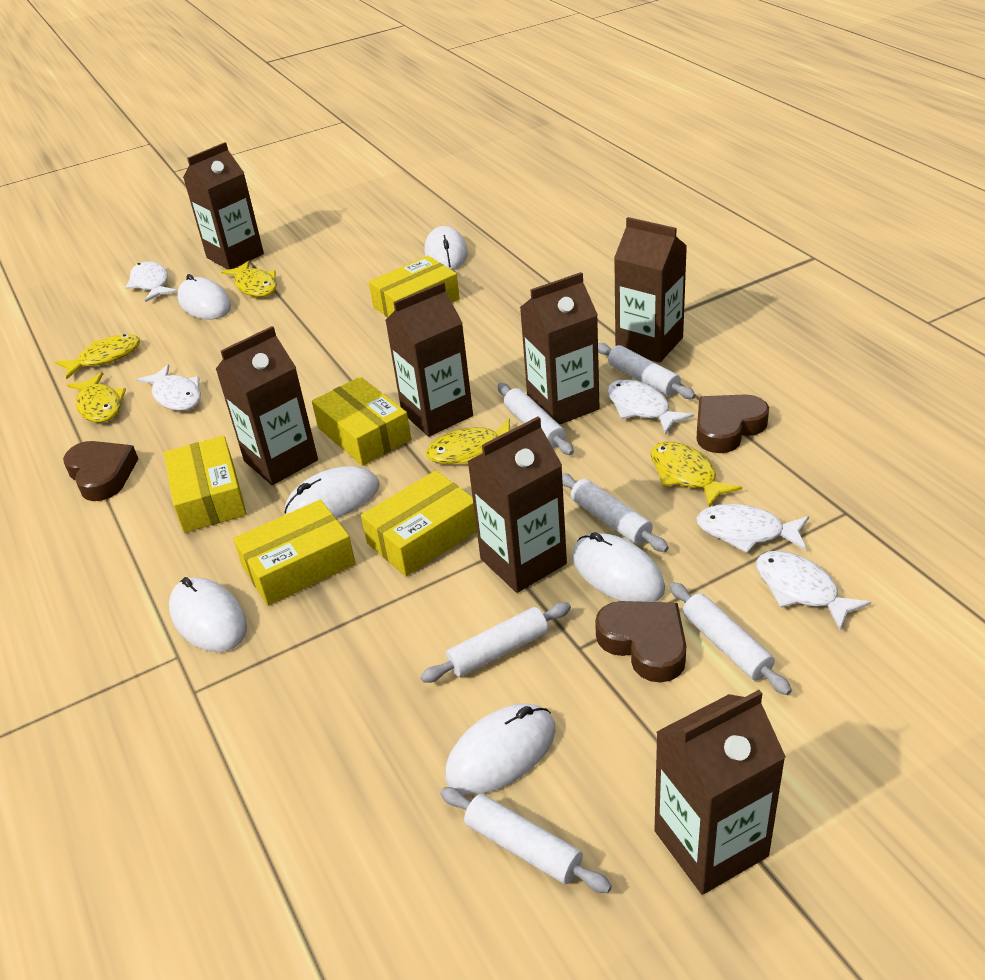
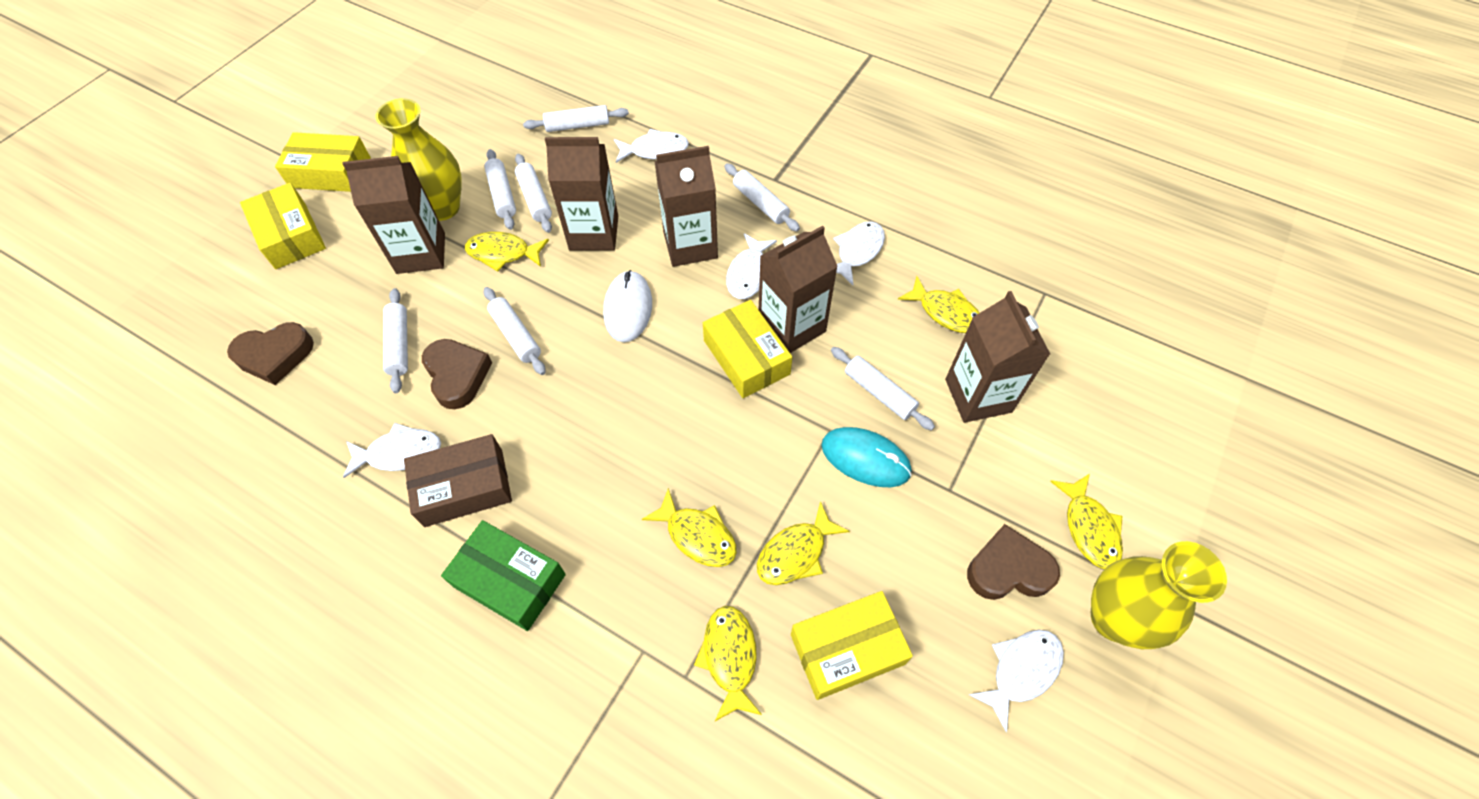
brown box: none = 0 -> [404,434,512,527] = 1
brown carton: [183,142,264,270] [216,326,318,485] [385,282,473,437] [468,416,567,593] [520,272,599,425] [614,217,687,363] [654,690,786,895] = 7 -> [342,156,445,274] [545,137,618,250] [655,146,718,267] [759,226,838,353] [945,291,1050,423] = 5
green box: none = 0 -> [441,520,566,631] = 1
turquoise mouse: none = 0 -> [821,427,912,487] = 1
white mouse: [169,577,247,652] [177,274,231,320] [284,466,380,518] [425,226,468,270] [445,704,556,795] [572,532,665,602] = 6 -> [603,270,652,342] = 1
white rolling pin: [420,602,571,683] [440,787,612,893] [498,383,574,455] [562,473,669,552] [598,343,696,399] [670,582,792,695] = 6 -> [383,288,408,393] [484,149,516,230] [484,287,546,375] [515,154,552,233] [523,105,629,132] [724,163,800,231] [831,347,935,431] = 7
yellow box: [164,436,247,533] [233,500,356,606] [312,377,411,466] [361,471,477,576] [369,256,460,318] = 5 -> [240,183,326,269] [275,132,371,192] [703,300,792,398] [791,591,913,700] = 4
yellow fish: [55,334,140,379] [67,372,126,422] [221,260,277,297] [426,418,510,464] [651,442,743,507] = 5 -> [465,232,549,272] [642,488,737,567] [694,606,762,721] [757,501,850,585] [898,276,980,333] [1050,474,1123,569] = 6
yellow vase: none = 0 -> [376,98,462,221] [1091,541,1227,649] = 2

